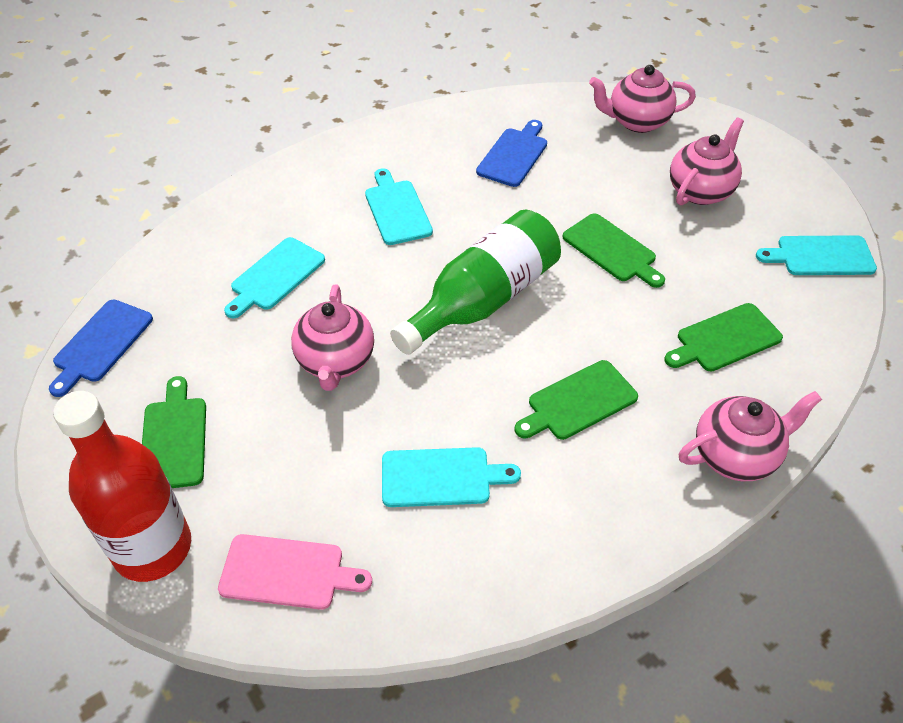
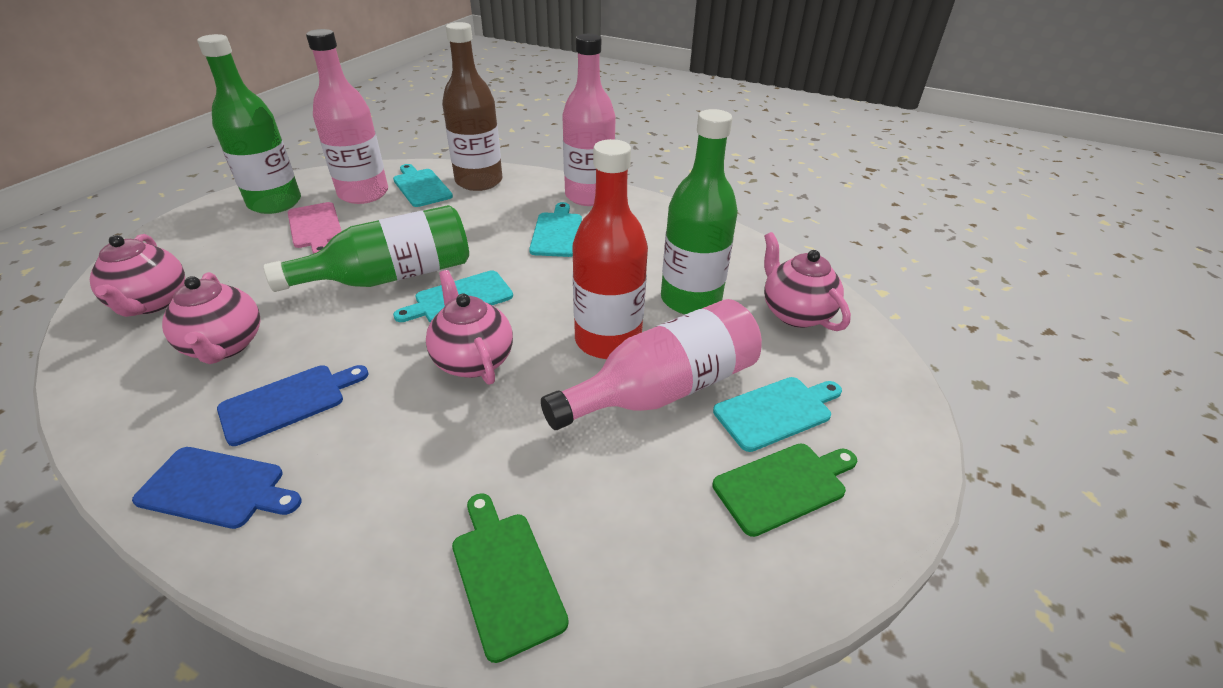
brown bottle: none = 0 -> [442,22,503,191] = 1
green bottle: [390,210,561,355] = 1 -> [197,34,301,214] [264,205,469,292] [661,109,738,314] = 3
green cutting board: [142,376,206,488] [515,360,638,440] [563,213,665,288] [665,303,783,372] = 4 -> [452,493,569,663] [712,443,857,537] = 2
pink bottle: none = 0 -> [306,29,388,204] [541,299,762,430] [562,34,616,206] = 3

